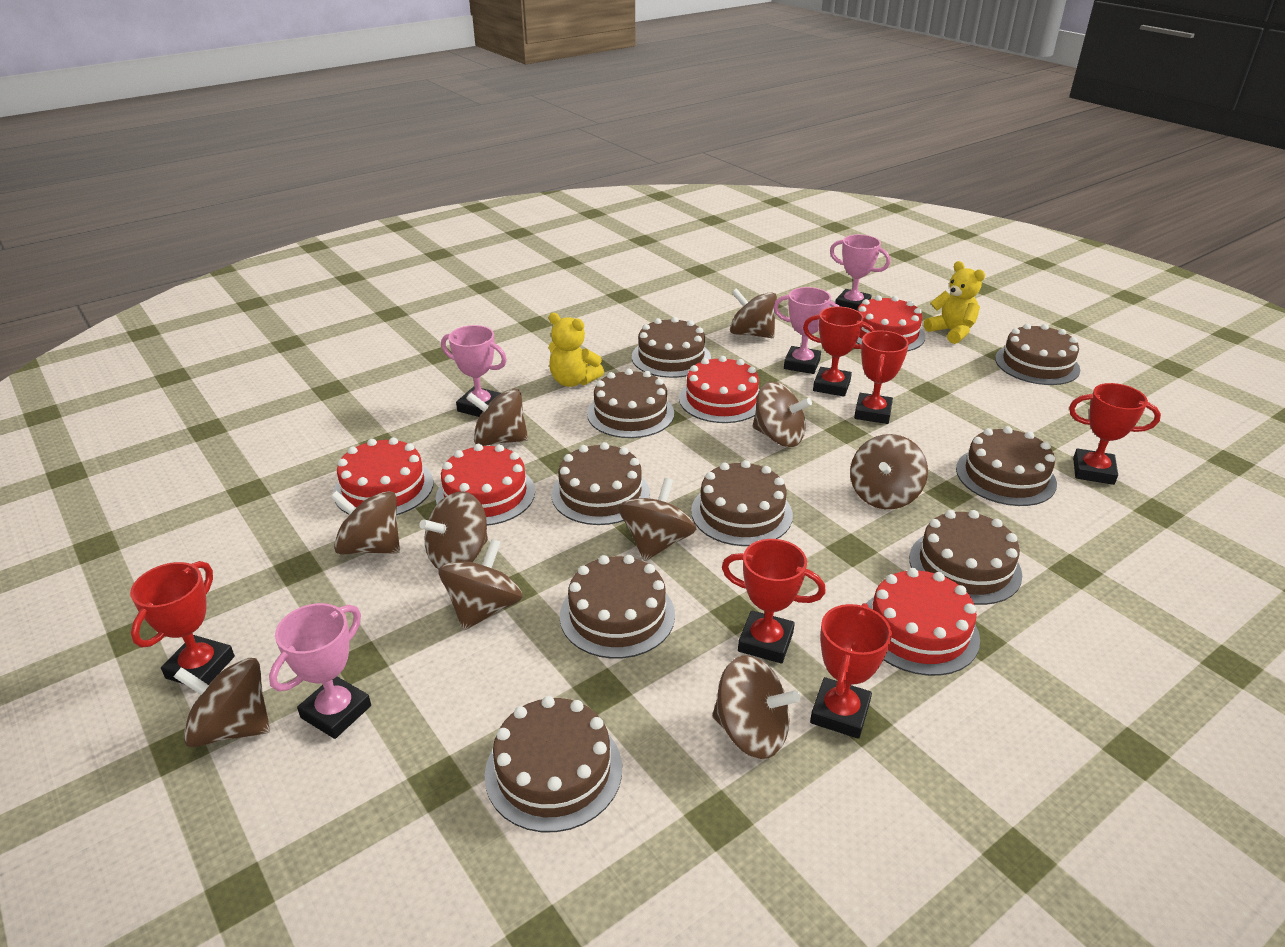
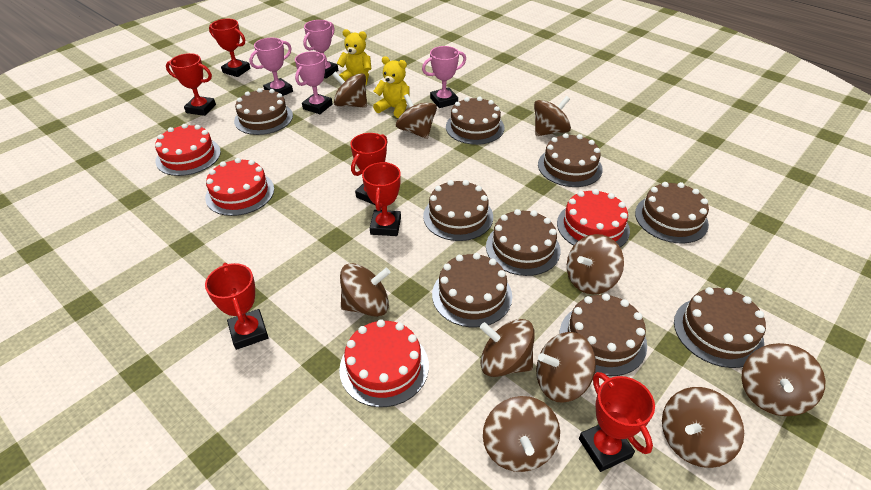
red cake: [333,437,434,515] [436,444,535,526] [679,356,759,423] [856,295,925,351] [866,568,980,676] = 5 -> [155,124,221,176] [205,158,274,216] [339,319,429,407] [557,189,630,247] = 4

